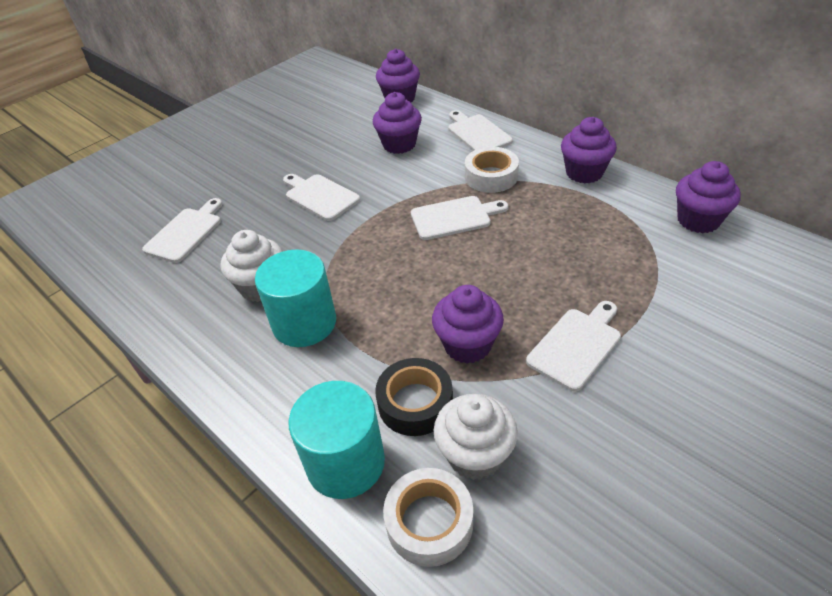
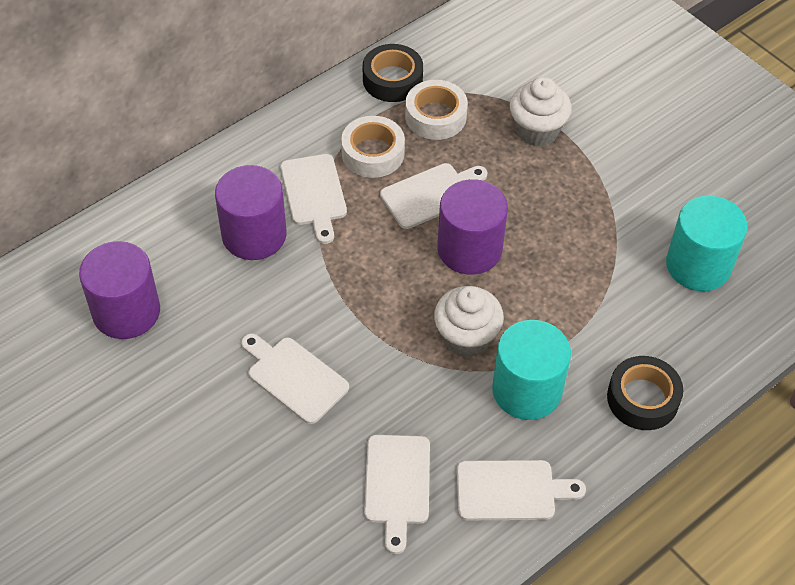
black tape: [375,358,453,436] = 1 -> [363,44,423,102] [607,356,684,430] = 2
purple cupcake: [373,92,422,154] [376,49,420,102] [432,285,504,363] [561,117,617,184] [676,161,741,233] = 5 -> none = 0
purple cylinder: none = 0 -> [79,241,160,339] [215,165,287,260] [437,179,508,275] = 3

